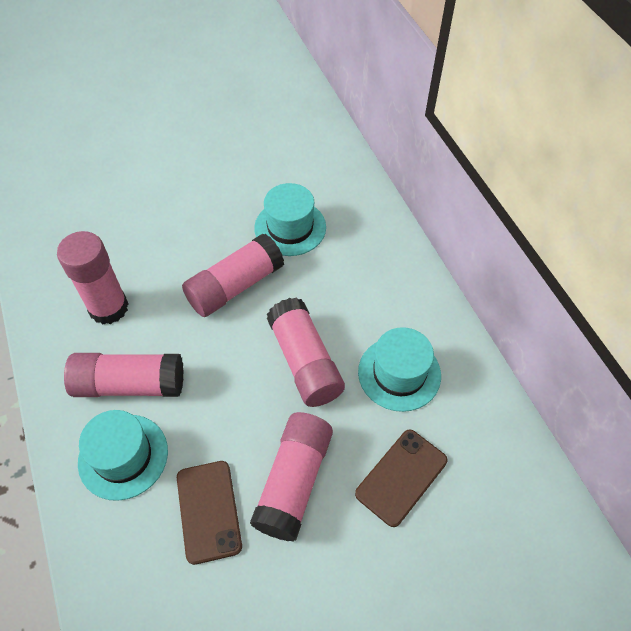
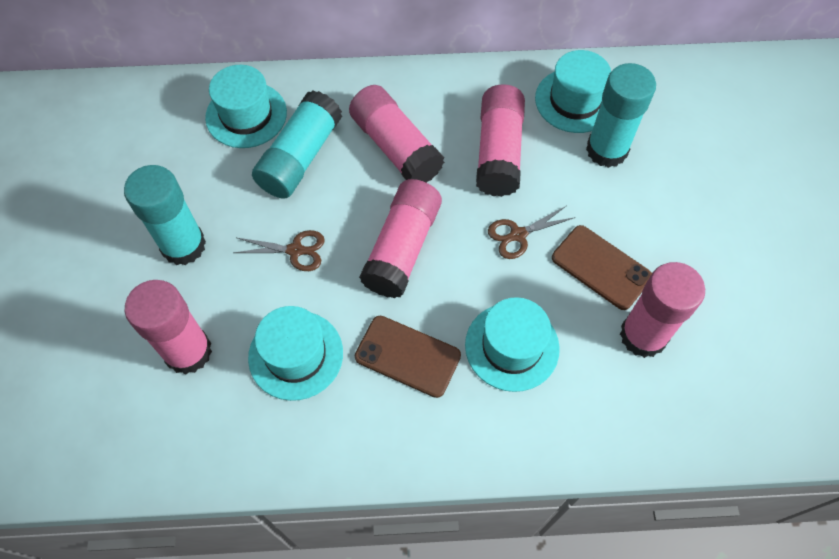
brown scissors: none = 0 -> [234,230,325,271] [488,206,575,259] = 2
turquoise glue stick: none = 0 -> [124,165,206,265] [252,90,342,199] [586,63,656,168] = 3
turquoise hat: [78,410,168,501] [254,183,326,256] [358,327,441,412] = 3 -> [205,65,287,148] [248,306,343,401] [465,297,560,392] [535,50,611,133] = 4

